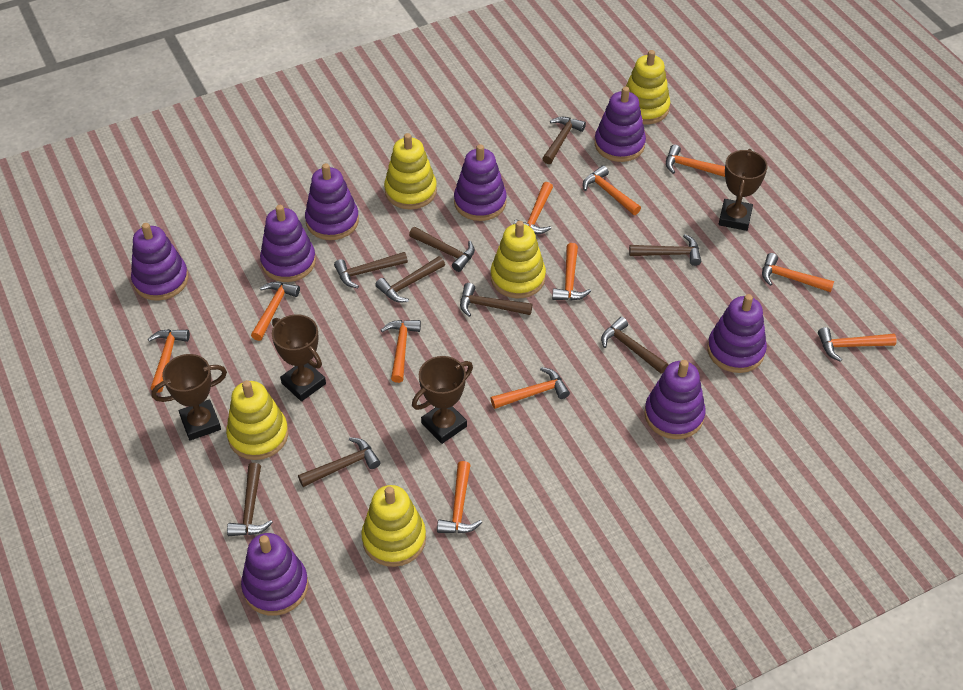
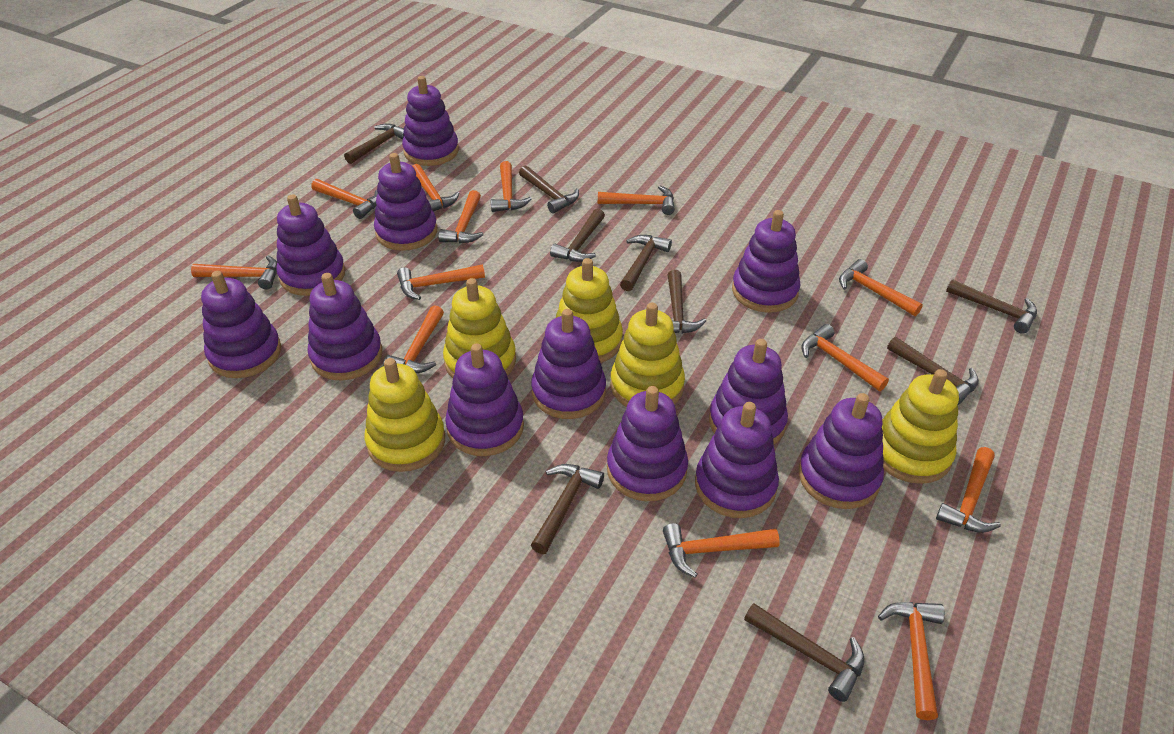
brown trophy: [151,354,227,441] [272,314,326,401] [412,356,473,444] [719,149,768,231] = 4 -> none = 0
orange hammer: [148,329,190,393] [251,282,300,341] [381,320,421,383] [437,461,482,533] [491,367,570,409] [514,182,553,234] [552,243,591,301] [583,165,641,215] [666,145,725,177] [762,253,834,292] [818,327,897,362] = 11 -> [191,255,277,290] [311,179,378,219] [383,305,444,373] [397,265,485,300] [412,164,460,212] [438,190,484,243] [491,161,532,212] [598,186,675,215] [663,523,780,578] [801,324,889,391] [839,259,923,316] [878,602,945,720] [936,447,1001,533] = 13
purple stacking toy: [131,223,188,301] [241,533,308,616] [260,205,316,282] [305,163,359,240] [454,144,507,221] [595,87,646,162] [644,360,706,439] [707,294,767,373] = 8 -> [201,271,281,378] [276,194,345,296] [307,273,382,380] [374,153,437,251] [402,76,459,166] [445,343,524,456] [531,309,606,419] [607,386,688,501] [695,402,779,518] [709,339,788,445] [732,210,801,313] [799,393,884,509] = 12

